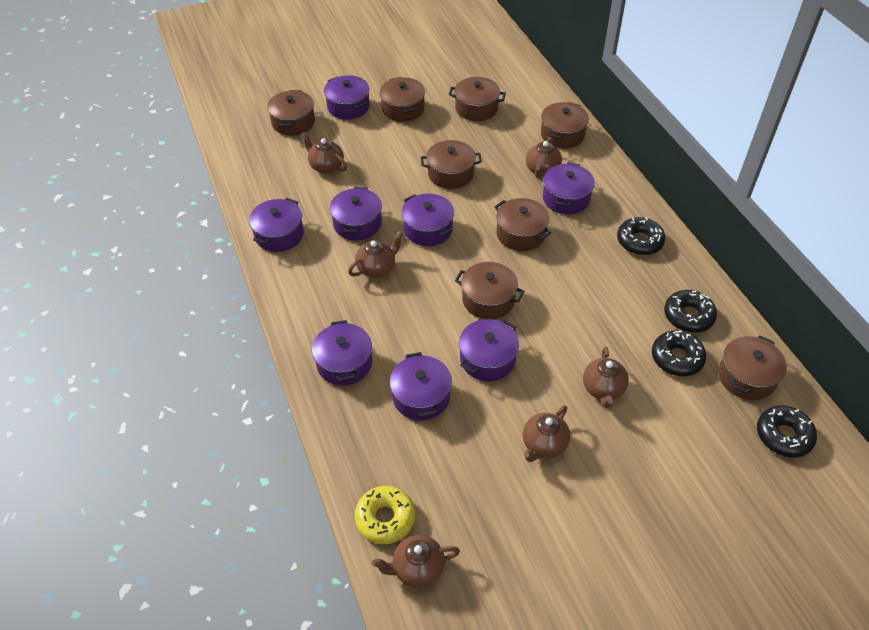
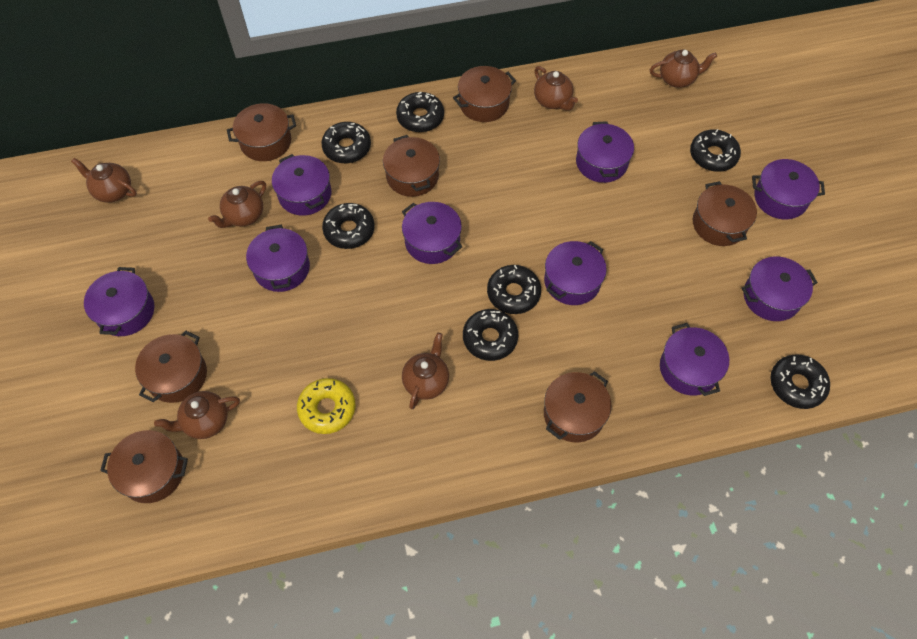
black donut: [617,217,665,255] [652,331,706,376] [664,290,717,333] [757,406,817,457] = 4 -> [321,122,371,164] [322,203,375,249] [396,92,444,133] [463,309,518,361] [487,265,541,314] [690,129,741,172] [770,354,830,409] = 7
brown pot: [267,90,315,136] [379,77,425,122] [421,140,482,189] [449,77,506,121] [455,262,524,319] [494,198,551,251] [541,102,589,149] [718,335,787,400] = 8 -> [100,430,188,503] [135,330,207,403] [227,103,296,161] [383,135,440,197] [453,66,516,122] [544,371,612,442] [693,181,757,246] = 7
purple pot: [249,198,304,252] [312,320,372,386] [324,75,370,120] [329,187,382,240] [390,352,452,421] [401,194,454,246] [459,319,519,381] [543,162,595,214] = 8 -> [84,267,154,336] [246,225,310,292] [272,154,331,216] [402,202,462,264] [544,241,607,305] [576,121,634,183] [660,323,729,396] [742,257,818,321] [752,159,825,220] = 9

